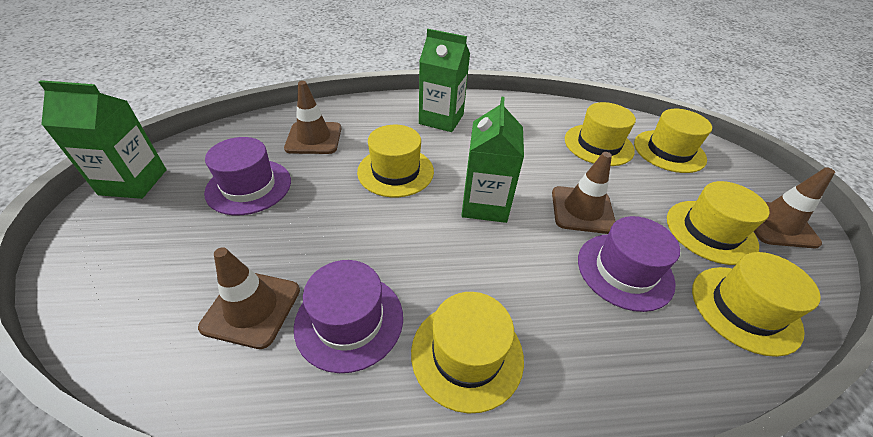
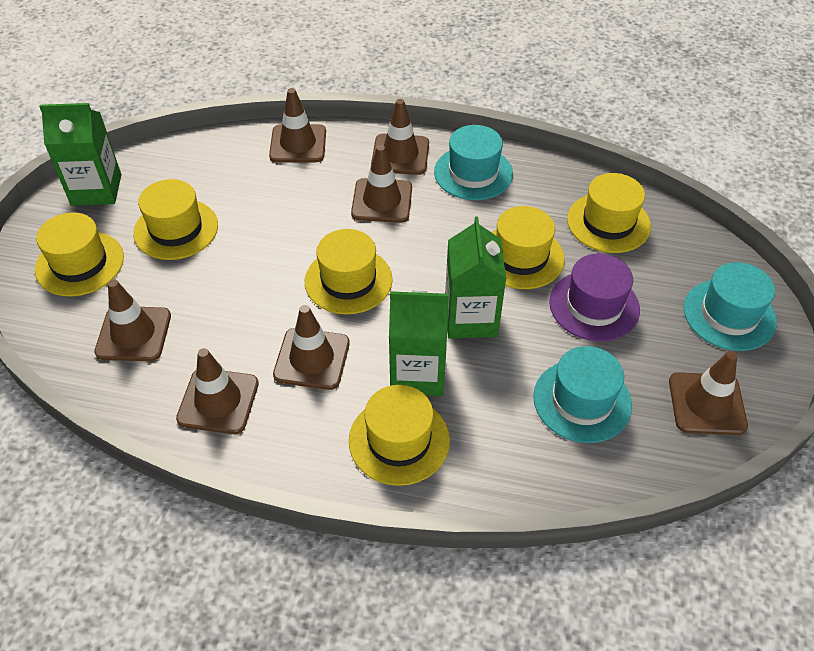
brown traffic cone: [198,247,300,349] [284,81,341,154] [552,152,616,234] [754,167,835,248] = 4 -> [94,279,171,361] [176,348,259,434] [269,88,326,163] [273,305,350,390] [351,145,412,223] [371,99,429,175] [669,351,748,435] = 7
purple hat: [204,137,291,215] [294,260,403,373] [578,216,680,312] = 3 -> [549,254,640,341] = 1
turquoise hat: none = 0 -> [434,125,513,200] [533,346,632,443] [683,262,777,351] = 3

